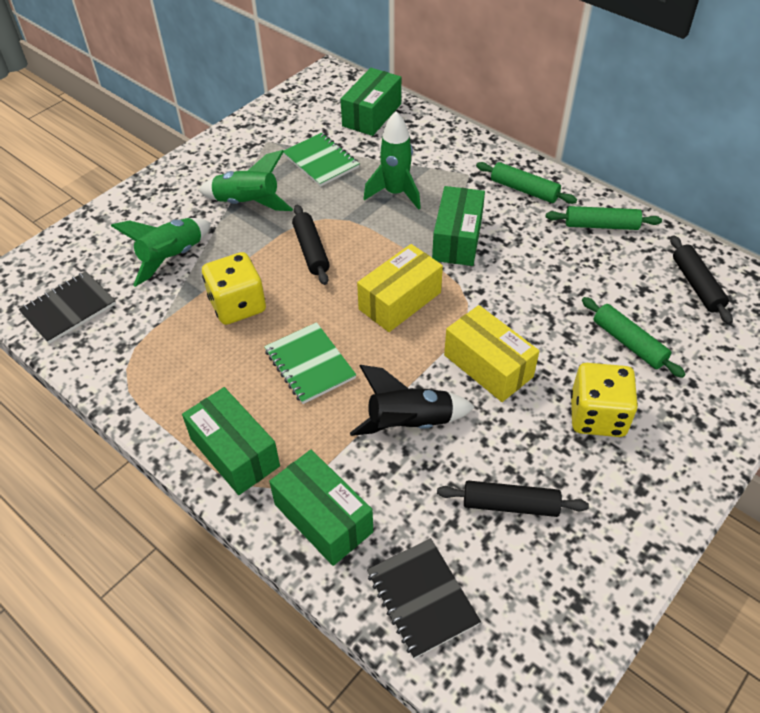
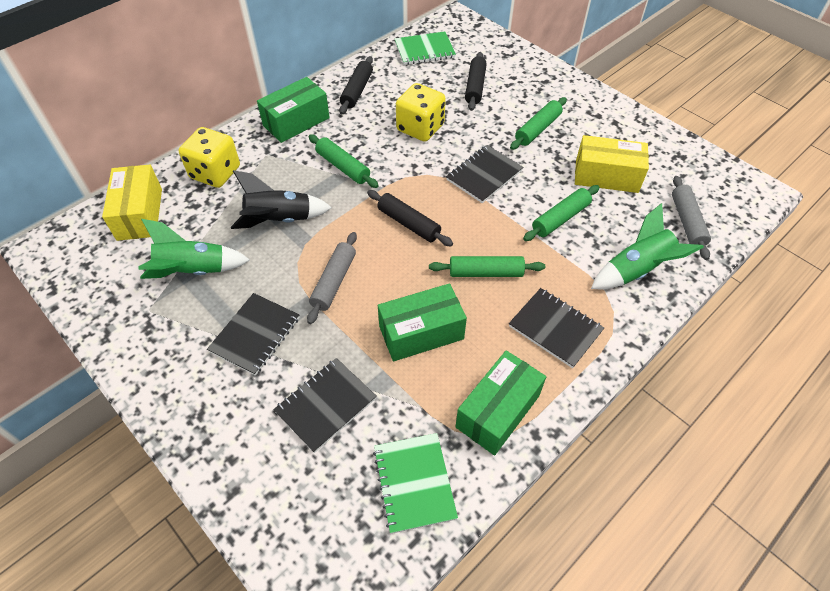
black notebook: [19,271,116,344] [367,538,481,659] = 2 -> [207,293,300,376] [273,358,377,453] [446,145,523,203] [509,288,604,368] = 4
green box: [182,387,280,495] [269,450,373,566] [341,68,401,136] [432,186,485,266] = 4 -> [257,77,330,143] [378,283,467,361] [456,350,546,455] = 3
green rocket: [111,218,211,287] [198,150,293,211] [364,111,421,210] = 3 -> [138,219,250,279] [591,203,704,289] = 2
green rolling pin: [476,162,577,204] [546,206,662,230] [582,297,686,378] = 3 -> [308,134,379,188] [429,256,545,277] [510,97,567,150] [523,185,600,241] = 4
grey rolling pin: none = 0 -> [307,232,357,324] [672,176,711,260] = 2

